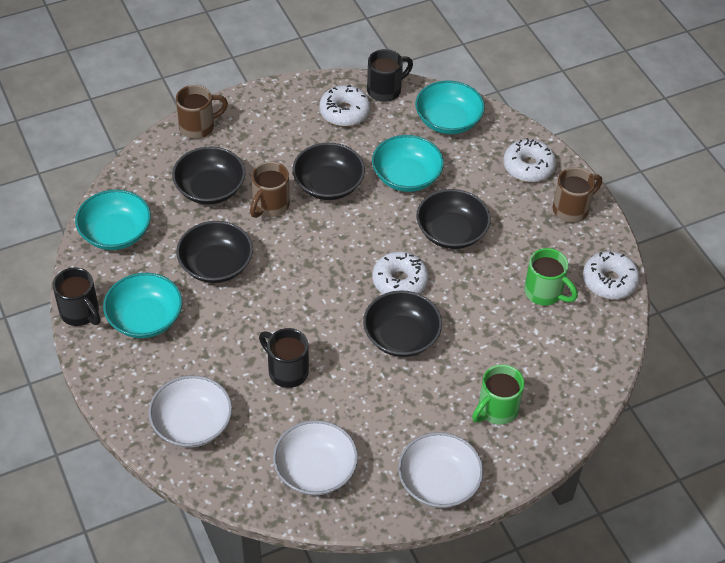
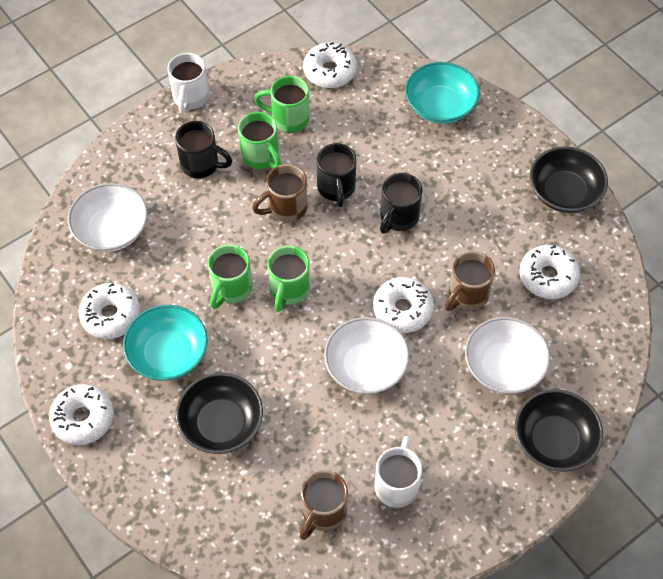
black bowl: [172,146,245,205] [176,221,253,283] [292,143,365,200] [363,290,442,357] [416,189,491,249] = 5 -> [176,373,263,454] [515,389,603,472] [530,146,608,213] = 3
green mug: [472,364,525,425] [524,248,578,305] = 2 -> [208,244,253,309] [238,112,281,169] [254,76,310,133] [267,246,310,312] = 4
turquoise bowl: [75,189,151,250] [103,273,182,338] [372,135,444,192] [415,80,485,134] = 4 -> [123,305,208,381] [405,62,480,124] = 2
white donut: [319,85,370,126] [372,252,429,294] [503,138,556,182] [583,251,640,299] = 4 -> [49,384,114,445] [78,283,140,339] [303,42,357,88] [373,277,434,333] [519,245,580,299] = 5
white mug: none = 0 -> [167,53,209,114] [374,436,422,508] = 2

